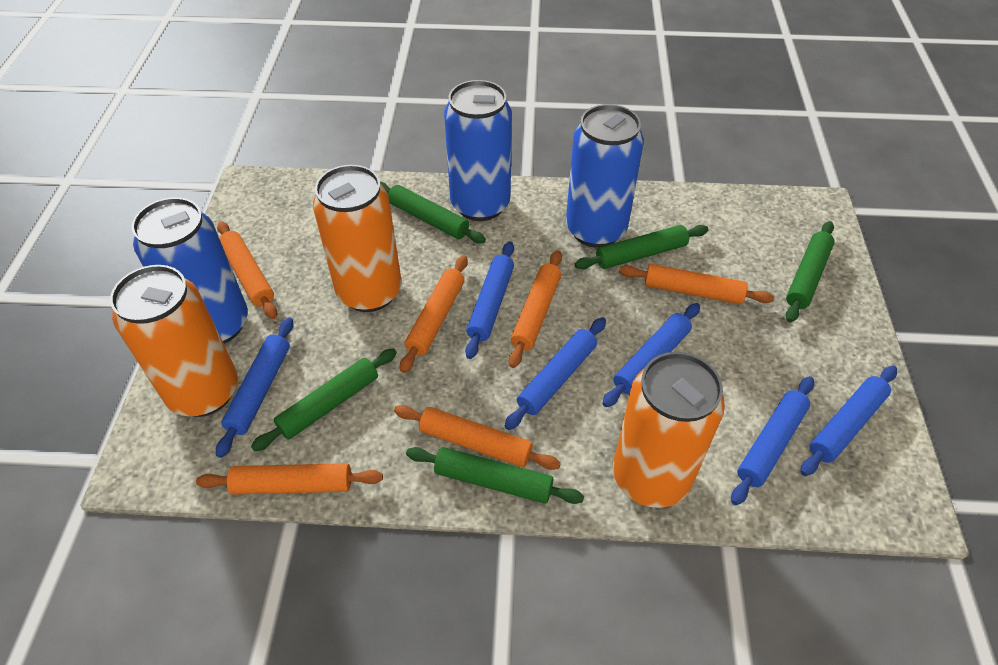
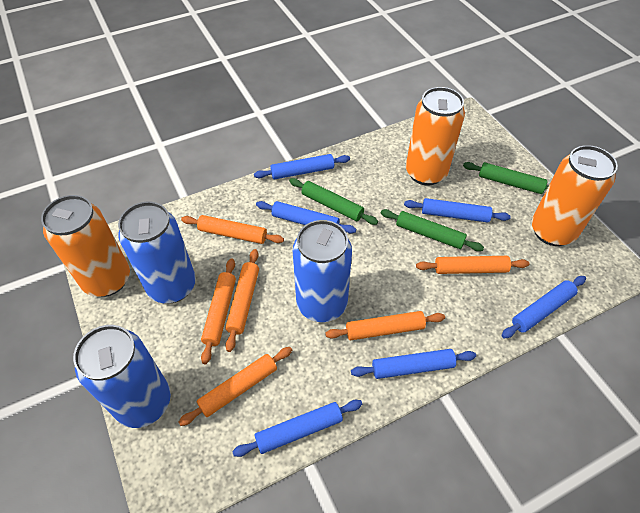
green rolling pin: [251,348,397,451] [380,182,486,243] [406,447,584,504] [575,225,709,269] [786,221,835,323] = 5 -> [289,178,378,225] [381,209,484,251] [463,162,548,194] = 3

